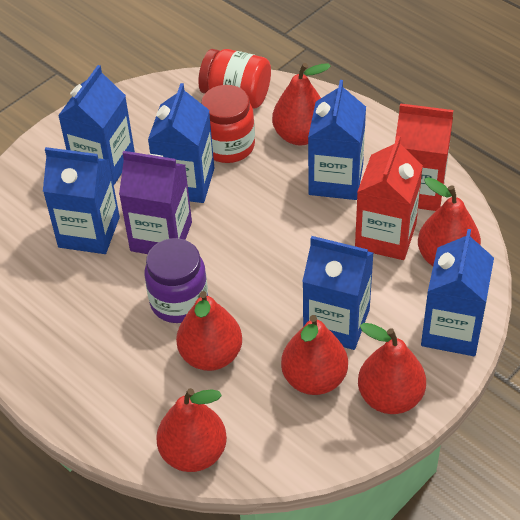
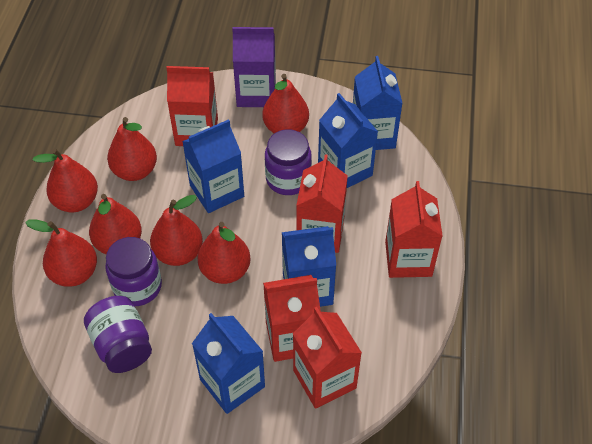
blue carton: [43,147,120,254] [58,65,135,185] [148,83,214,203] [302,236,374,350] [308,80,366,200] [421,229,494,356] = 6 -> [182,119,244,213] [192,313,265,414] [282,226,336,307] [318,93,378,188] [353,56,403,150] = 5
purple jar: [145,238,208,323] = 1 -> [84,296,152,373] [105,237,162,306] [265,129,312,195] = 3
red carton: [355,136,423,260] [395,103,453,211] = 2 -> [166,66,218,146] [263,275,321,362] [293,307,362,409] [296,155,348,253] [385,181,443,278] = 5
red jar: [198,49,271,109] [201,85,255,163] = 2 -> none = 0
red pear: [156,388,227,472] [176,291,242,371] [272,63,331,145] [281,315,348,395] [358,323,426,414] [418,177,481,266] = 6 -> [25,219,97,287] [33,148,98,212] [89,194,142,254] [107,117,157,181] [150,195,203,266] [197,222,251,284] [262,74,309,133] = 7

